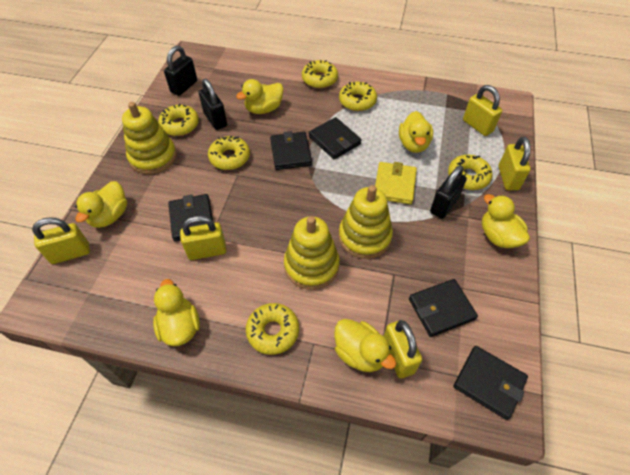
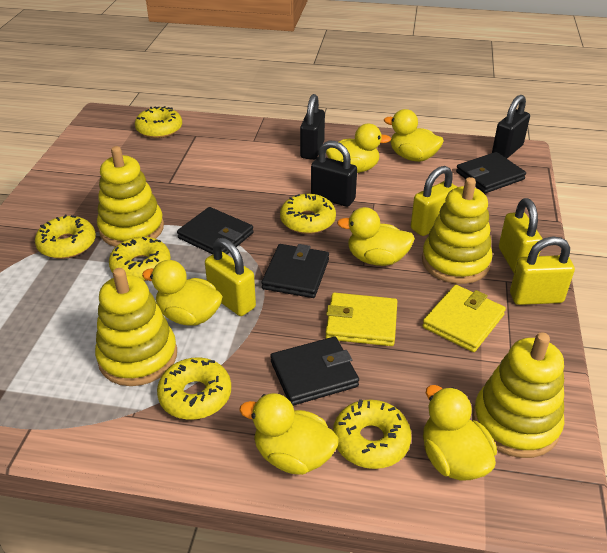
black wallet: [168,194,213,241] [270,131,312,170] [309,117,361,159] [409,279,478,337] [453,346,528,420] = 5 -> [177,207,253,254] [262,244,329,298] [270,337,359,406] [456,152,526,193] = 4
yellow padlock: [32,217,90,264] [180,215,227,260] [384,320,422,378] [463,85,502,136] [499,136,531,190] = 5 -> [205,238,256,316] [411,166,457,236] [499,198,543,273] [510,237,575,305] = 4
yellow stacking toy: [122,102,177,174] [284,216,340,290] [339,185,393,259] = 3 -> [95,268,177,386] [97,146,164,247] [422,177,493,284] [473,332,564,458] = 4
yellow wallet: [375,162,417,204] = 1 -> [325,293,397,346] [422,285,506,352] = 2

